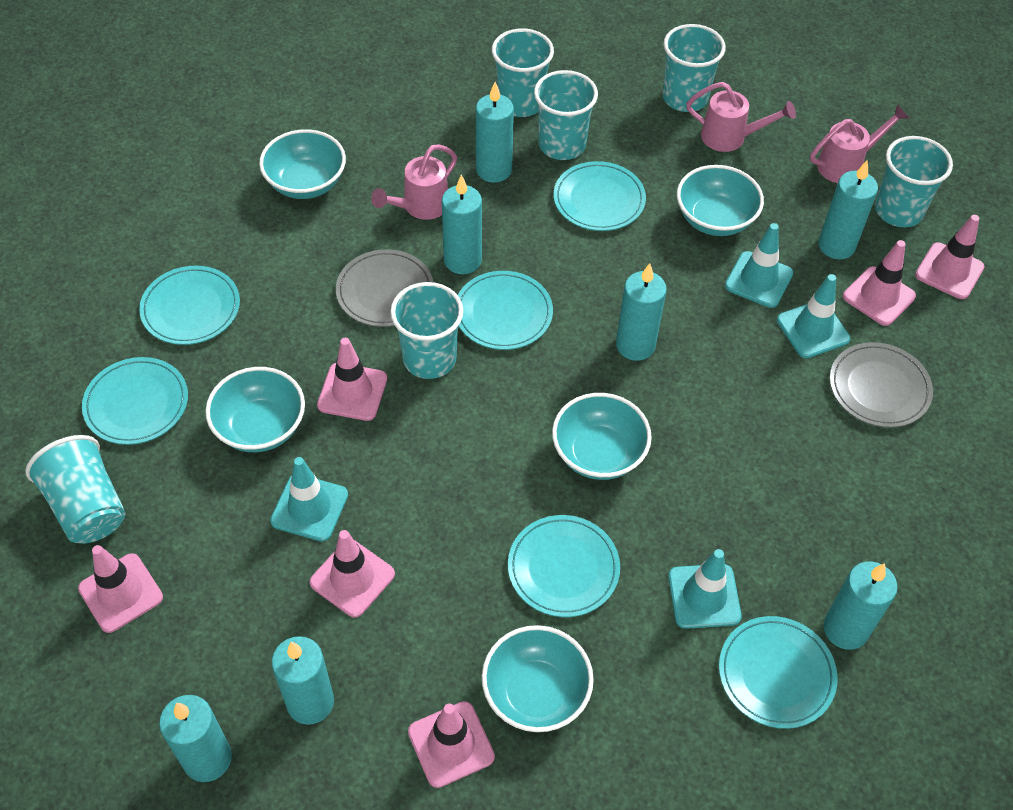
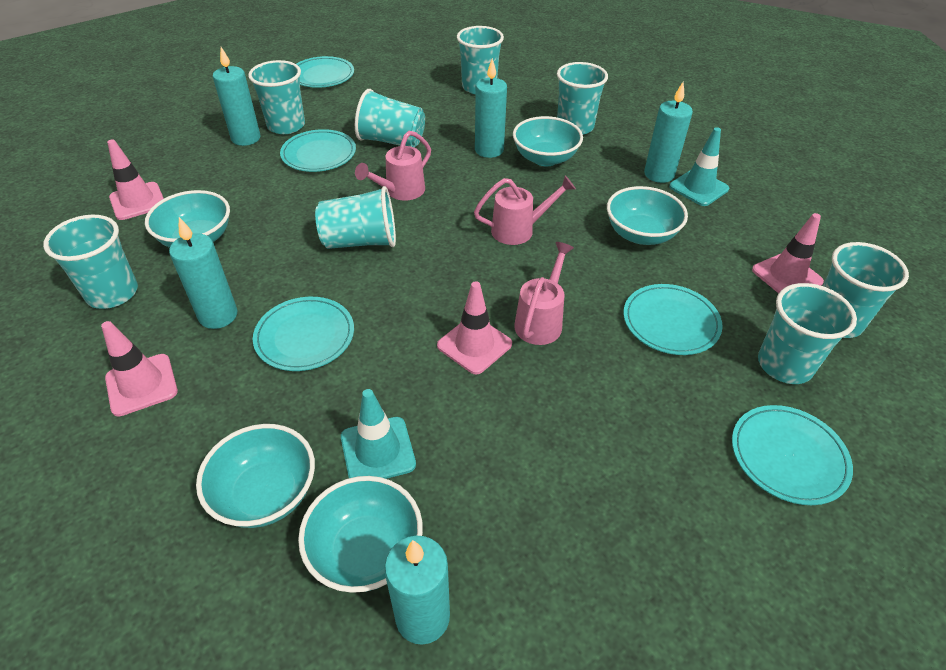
grey plate: [336,249,433,327] [830,342,933,428] = 2 -> none = 0
pink traffic cone: [78,545,163,633] [310,530,395,618] [317,338,387,421] [408,701,495,788] [843,240,916,326] [915,215,985,299] = 6 -> [101,321,178,416] [107,139,164,220] [437,281,512,375] [752,213,824,293] = 4
turquoise candle: [159,695,232,782] [272,636,334,725] [442,175,482,274] [476,82,514,183] [616,263,667,361] [819,161,878,259] [823,562,898,650] = 7 -> [169,217,238,329] [213,47,260,146] [384,536,450,645] [475,58,507,158] [644,82,693,183] = 5
turquoise cup: [25,435,126,543] [390,282,463,379] [492,28,554,117] [534,70,598,160] [663,24,726,112] [875,136,953,227] = 6 -> [43,215,138,309] [248,60,305,134] [315,186,396,249] [355,89,425,148] [457,26,504,94] [557,62,608,135] [758,283,857,384] [823,242,909,338] = 8
turquoise plate: [82,357,188,445] [139,266,240,345] [458,271,553,350] [508,515,620,617] [554,161,646,231] [719,616,838,729] = 6 -> [253,297,354,371] [280,129,356,172] [297,56,354,88] [623,284,722,355] [732,405,853,505] = 5
turquoise traffic cone: [270,457,348,542] [668,549,742,629] [725,223,793,308] [777,274,850,358] = 4 -> [341,389,416,479] [669,127,729,206] = 2

